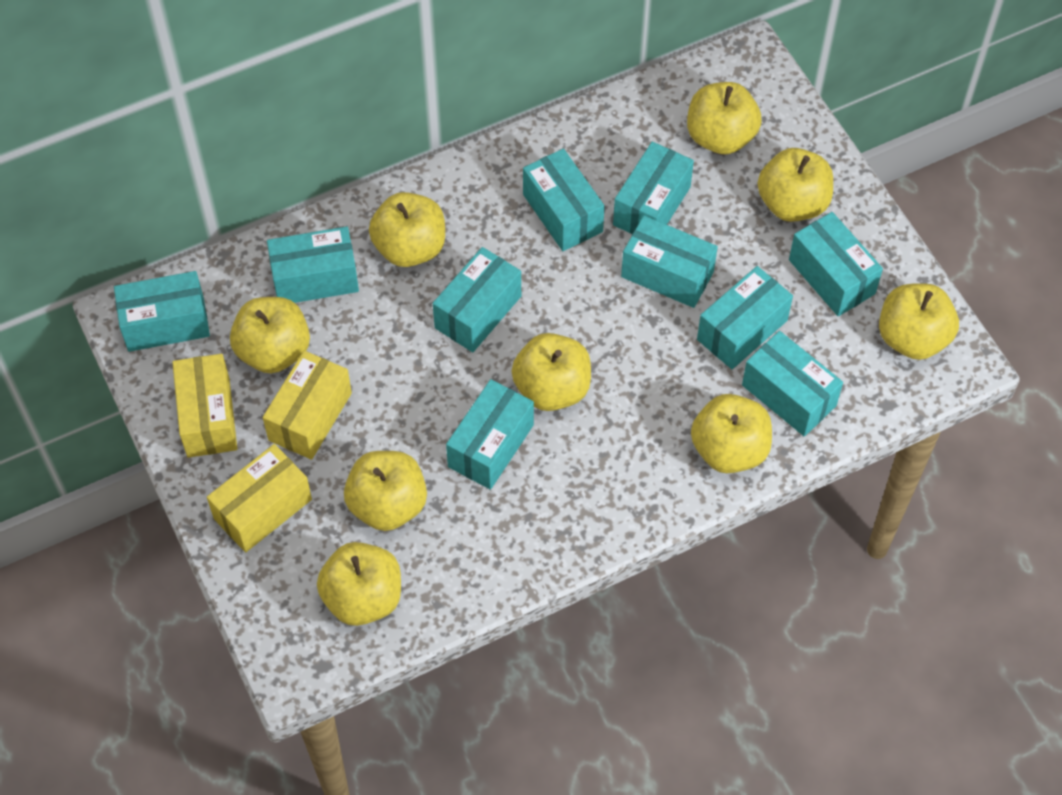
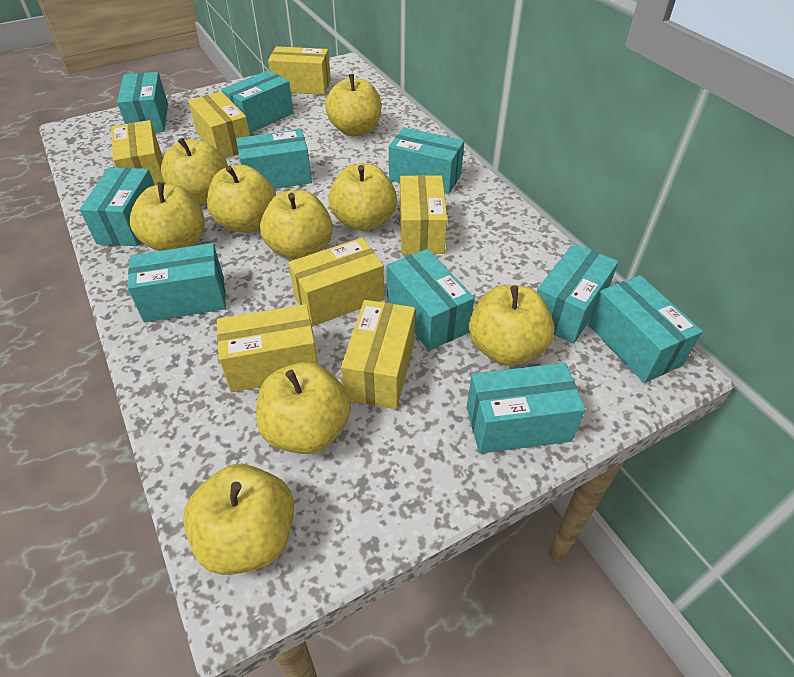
yellow box: [172,354,237,458] [207,444,312,552] [263,351,352,460] = 3 -> [111,120,165,185] [188,91,250,158] [217,304,318,392] [268,46,331,95] [288,238,384,327] [341,300,415,409] [400,175,447,254] = 7

